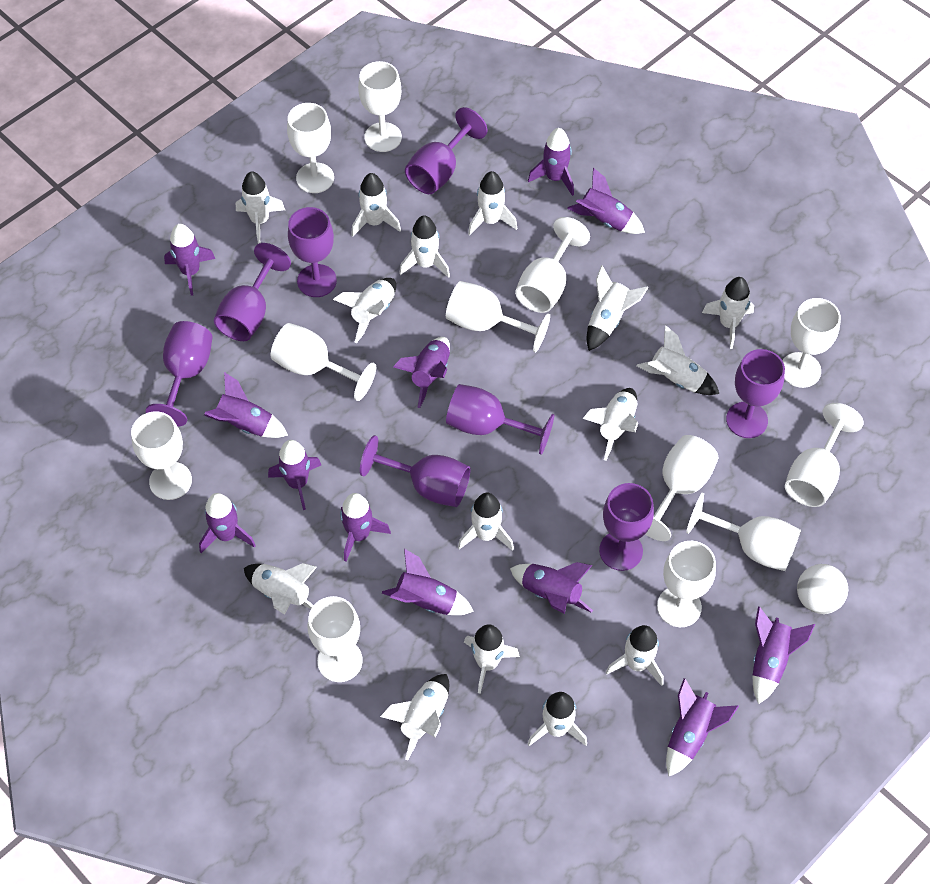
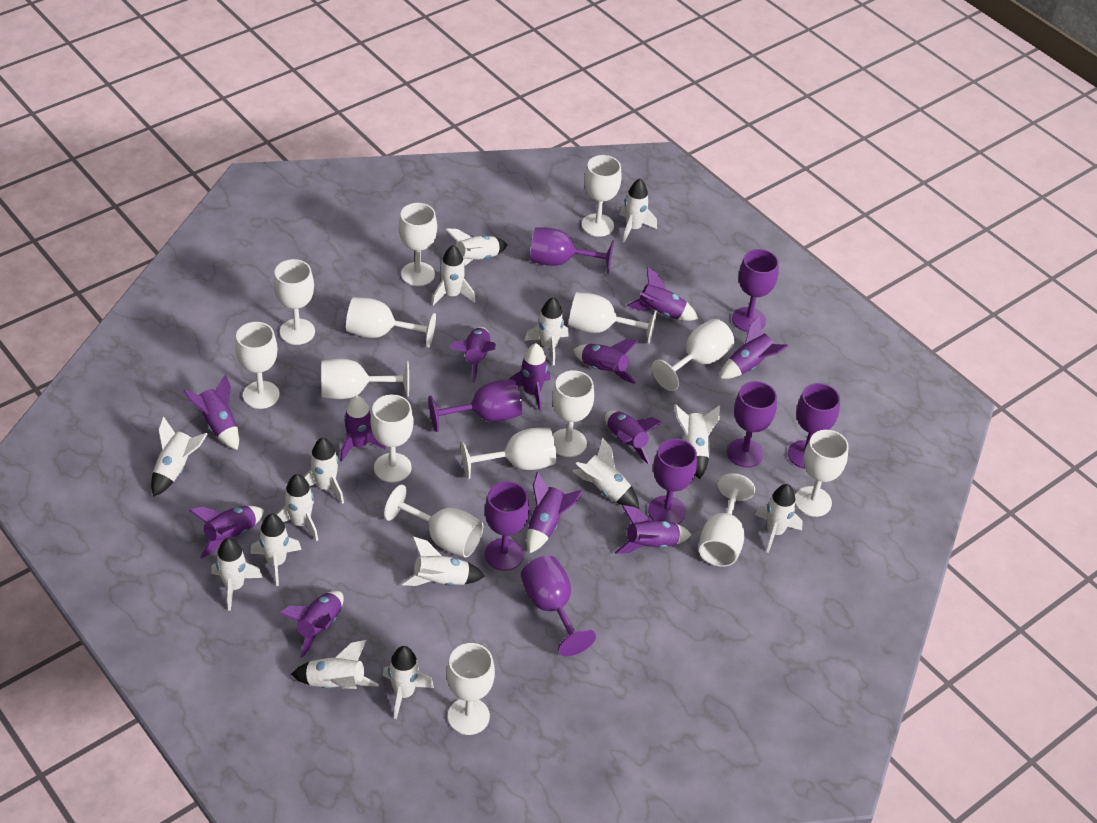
white ball: [797,564,848,614] = 1 -> none = 0
white goblet: [131,411,192,500] [271,323,376,401] [287,103,334,193] [308,596,363,682] [358,61,402,152] [446,281,550,353] [515,217,590,313] [645,435,719,541] [657,541,716,627] [686,493,801,571] [782,298,841,388] [785,403,864,507] = 12 -> [235,322,280,409] [274,259,315,345] [321,359,409,399] [346,297,436,348] [370,394,414,483] [384,484,483,557] [399,203,437,286] [446,643,495,735] [461,427,556,479] [552,370,594,457] [569,292,657,344] [582,155,622,237] [652,319,734,391] [699,473,755,567] [795,430,849,517] = 15

